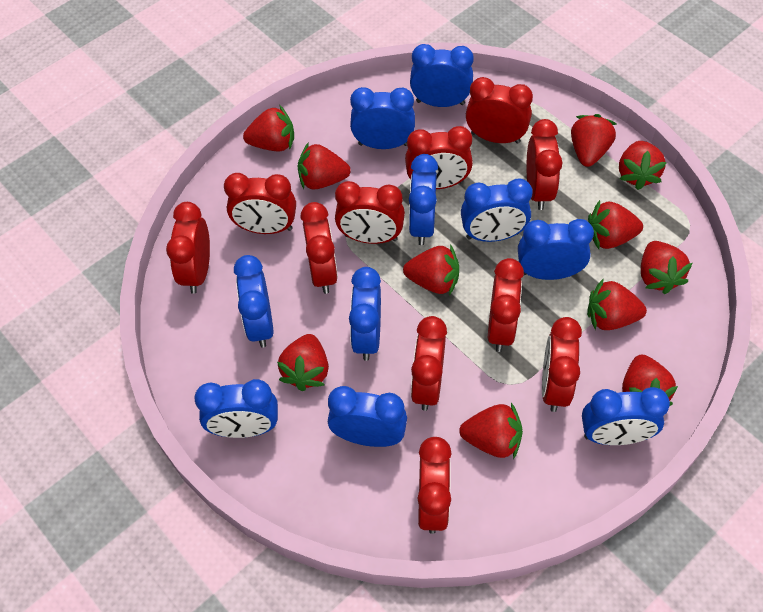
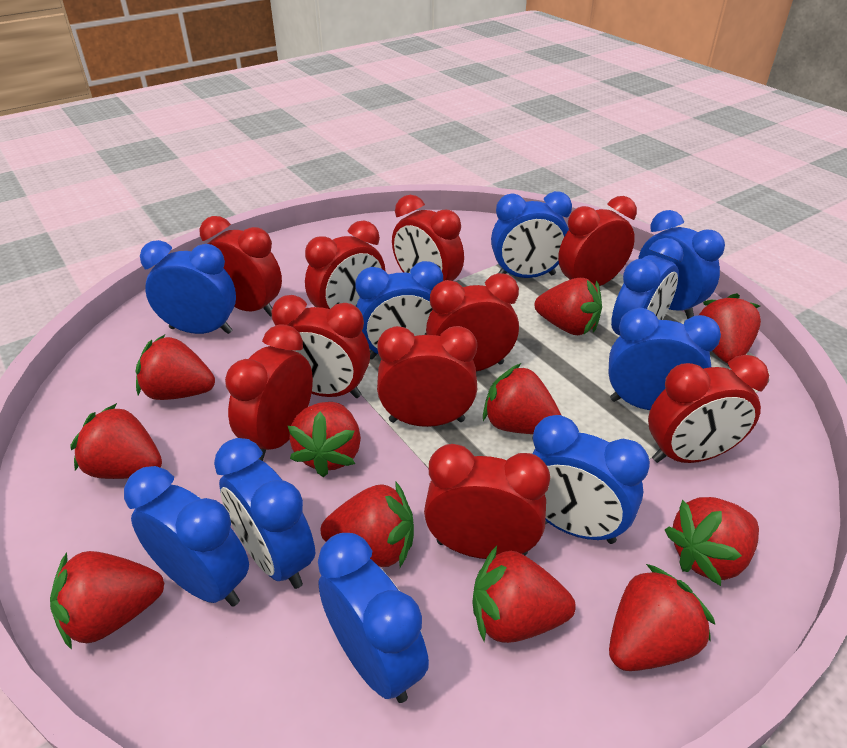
red clock: [166,202,210,294] [224,173,296,234] [301,202,338,294] [335,181,405,244] [405,126,473,189] [411,316,447,411] [418,437,452,534] [466,77,533,144] [488,258,524,352] [527,119,562,210] [542,317,582,412] = 11 -> [200,216,282,317] [225,324,313,461] [271,295,370,398] [305,220,385,309] [377,326,477,427] [392,195,464,281] [424,444,550,559] [426,273,519,371] [558,196,637,286] [648,355,769,463] = 10

